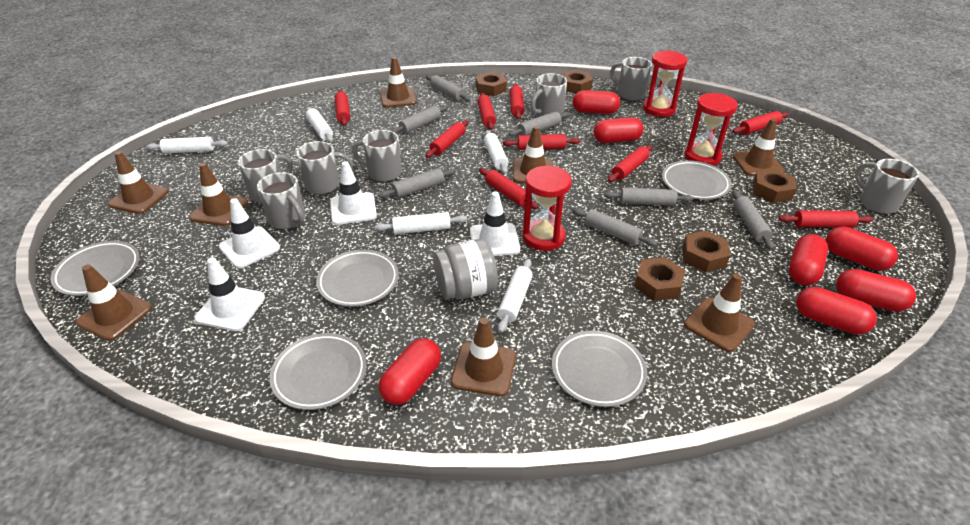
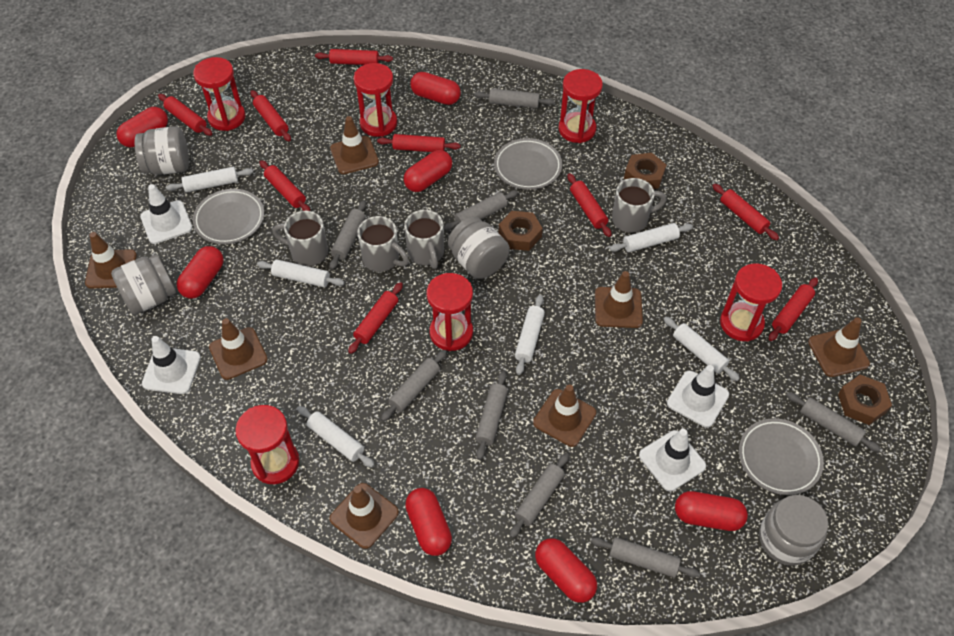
brown nut: [476,72,507,96] [561,70,593,93] [634,257,685,301] [682,230,730,272] [753,169,796,203] = 5 -> [499,211,543,251] [624,153,666,189] [838,375,892,425] = 3
brown traffic cone: [76,264,152,341] [108,151,169,214] [189,163,248,226] [380,57,417,108] [451,318,516,396] [513,126,553,183] [684,274,755,352] [733,118,785,176] = 8 -> [85,232,137,289] [209,318,268,380] [329,483,399,549] [330,116,379,174] [533,384,596,447] [595,271,643,328] [808,317,870,377] = 7
grey jar: [433,239,498,299] = 1 -> [111,254,176,315] [135,126,189,175] [448,217,510,279] [759,495,828,566] = 4
grey mug: [238,149,292,203] [257,172,305,229] [296,141,353,194] [352,130,402,182] [530,73,567,116] [610,57,652,100] [855,159,919,214] = 7 -> [273,211,328,266] [357,216,409,272] [404,210,444,269] [612,178,666,233] = 4
grey plate: [50,241,140,296] [269,333,367,410] [316,250,399,307] [552,330,647,407] [662,160,732,200] = 5 -> [193,189,264,244] [494,138,562,190] [739,418,824,495] = 3
grey rolling pin: [378,168,456,198] [391,105,448,134] [426,75,470,102] [509,111,569,137] [572,208,657,247] [604,187,693,206] [733,191,774,250] = 7 -> [330,200,366,270] [381,350,447,421] [444,190,518,231] [474,89,555,108] [475,371,508,460] [509,453,569,538] [591,537,700,578] [786,392,881,452] = 8
red hourglass: [523,166,572,251] [643,50,687,117] [684,93,738,166] = 3 -> [193,57,246,131] [235,405,299,484] [353,63,397,137] [427,273,473,351] [559,69,603,143] [720,264,782,342] = 6
white rolling pin: [146,137,228,153] [306,107,333,142] [375,212,467,234] [484,130,509,174] [497,259,533,333] = 5 -> [166,167,253,192] [257,259,345,287] [297,406,374,468] [515,295,545,375] [609,223,693,252] [664,317,740,381] = 6

